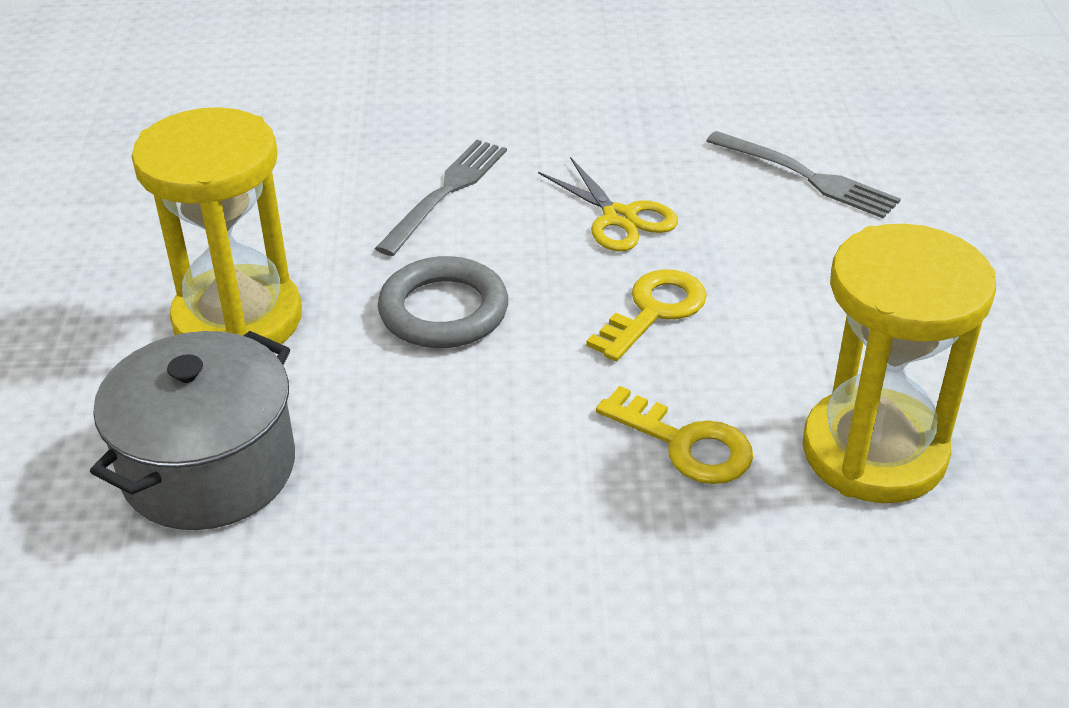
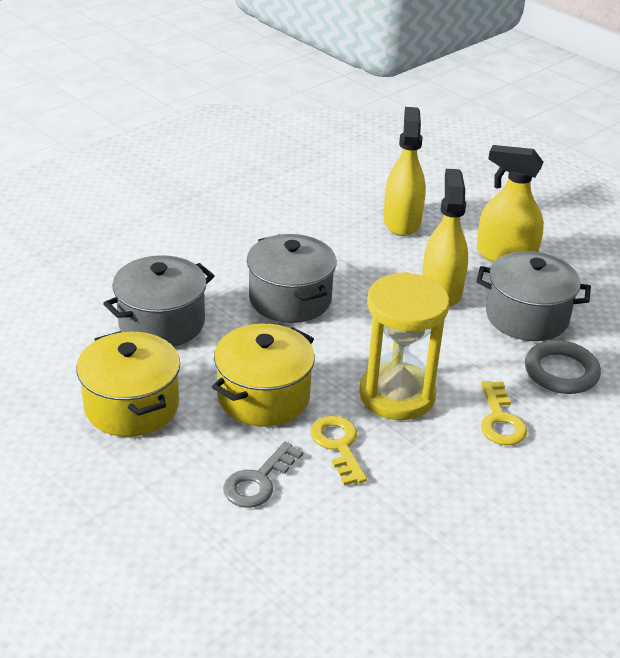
grey fork: [375,140,507,256] [706,131,901,219] = 2 -> none = 0
grey key: none = 0 -> [223,442,303,508] = 1
grey pot: [90,331,295,530] = 1 -> [103,255,215,347] [247,234,337,323] [476,251,591,341] = 3
yellow hourglass: [131,107,302,344] [803,224,996,503] = 2 -> [359,272,449,420] = 1
yellow pot: none = 0 -> [76,331,180,437] [212,324,315,427] = 2
yellow scissors: [538,157,678,252] = 1 -> none = 0
yellow spray bottle: none = 0 -> [383,107,426,236] [422,169,468,307] [477,145,544,262] = 3

